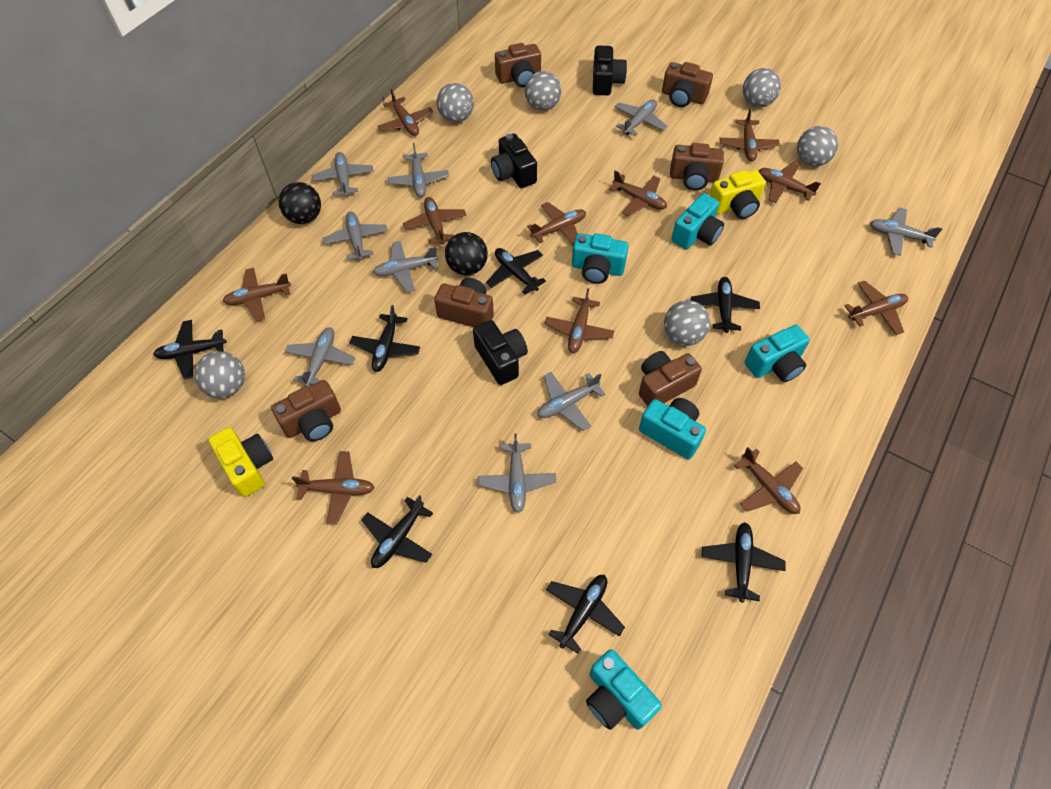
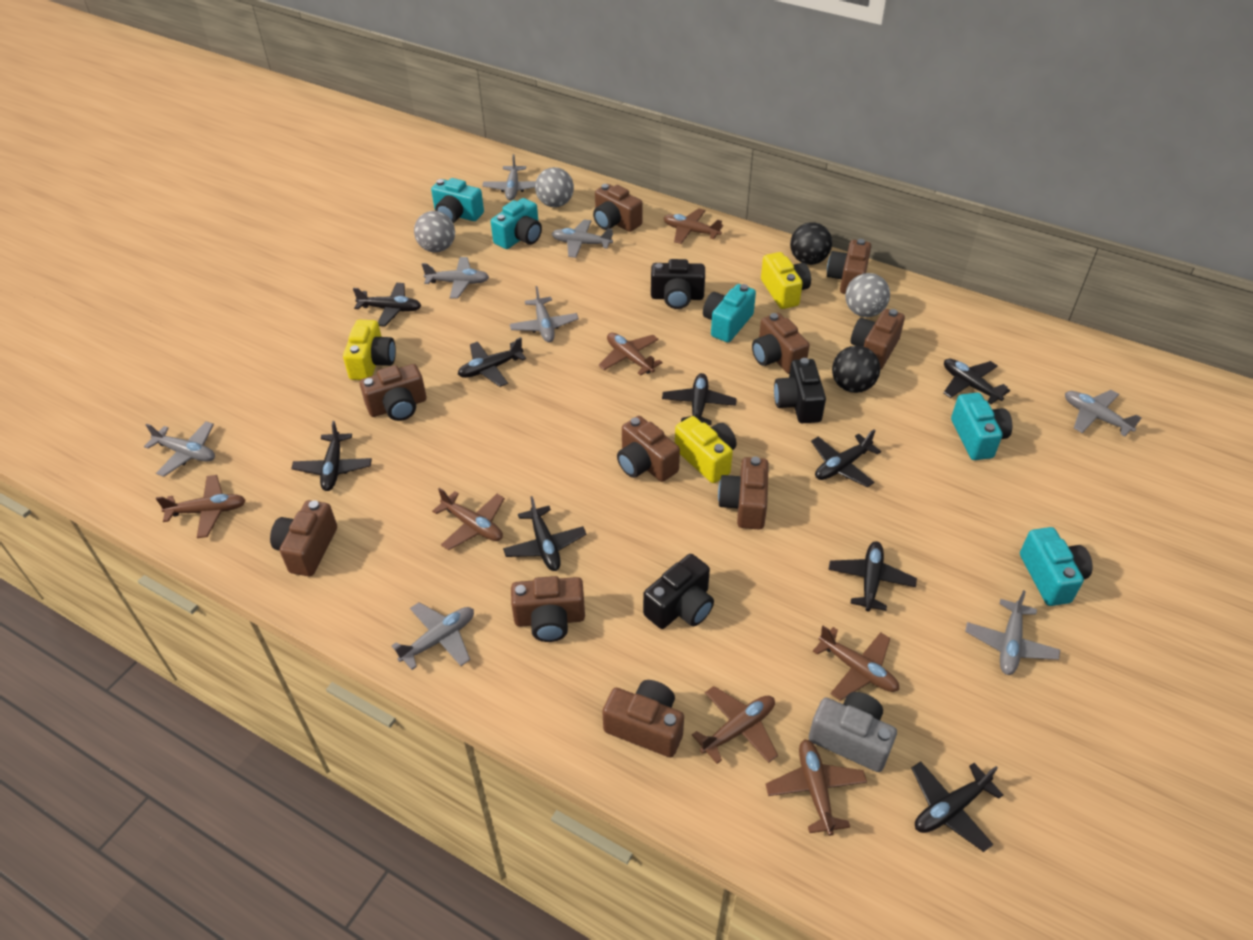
black plane: [153,320,227,379] [350,305,420,372] [362,495,433,568] [486,248,546,295] [546,575,625,654] [691,277,760,333] [701,522,785,602] = 7 -> [291,421,372,491] [353,283,421,327] [458,337,526,387] [503,496,587,571] [662,373,737,425] [811,429,881,487] [828,541,917,612] [911,761,1003,852] [943,359,1010,404] = 9
brown camera: [271,380,341,441] [434,278,494,327] [495,43,541,87] [639,351,702,406] [662,62,713,107] [670,143,724,190] = 6 -> [270,500,337,576] [360,364,426,421] [511,576,585,642] [593,184,642,232] [602,680,684,757] [617,416,680,482] [718,457,769,530] [752,313,810,374] [827,239,871,294] [851,309,905,370] = 10
brown plane: [223,268,291,321] [292,451,375,524] [378,89,433,136] [403,197,467,244] [527,202,586,245] [545,288,614,353] [609,170,667,217] [719,109,780,161] [734,447,803,514] [758,162,821,203] [844,281,908,335] = 11 -> [156,475,246,538] [432,488,505,550] [599,333,663,376] [664,208,723,244] [692,686,778,764] [766,739,867,836] [813,626,899,701] = 7
grey ball: [194,351,245,398] [437,83,474,123] [525,71,561,111] [664,300,710,346] [743,68,781,107] [797,126,838,167] = 6 -> [414,211,455,252] [535,167,574,207] [845,273,890,317] = 3
grey camera: none = 0 -> [809,692,897,772] = 1
grey plane: [285,327,355,387] [312,152,373,197] [323,211,388,260] [373,241,438,292] [387,143,449,197] [478,434,556,513] [537,372,605,431] [615,99,668,136] [870,208,943,256] = 9 -> [144,421,215,477] [392,602,474,670] [422,257,489,299] [482,154,536,200] [510,286,579,342] [552,219,613,258] [965,590,1060,675] [1065,390,1142,436] = 8
yellow camera: [208,427,273,497] [710,170,766,219] = 2 -> [343,320,396,380] [675,416,737,483] [761,252,811,309] = 3

